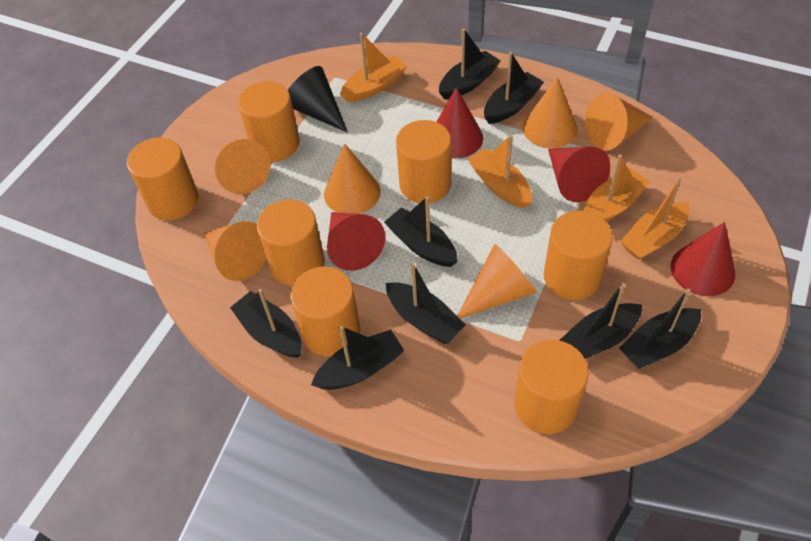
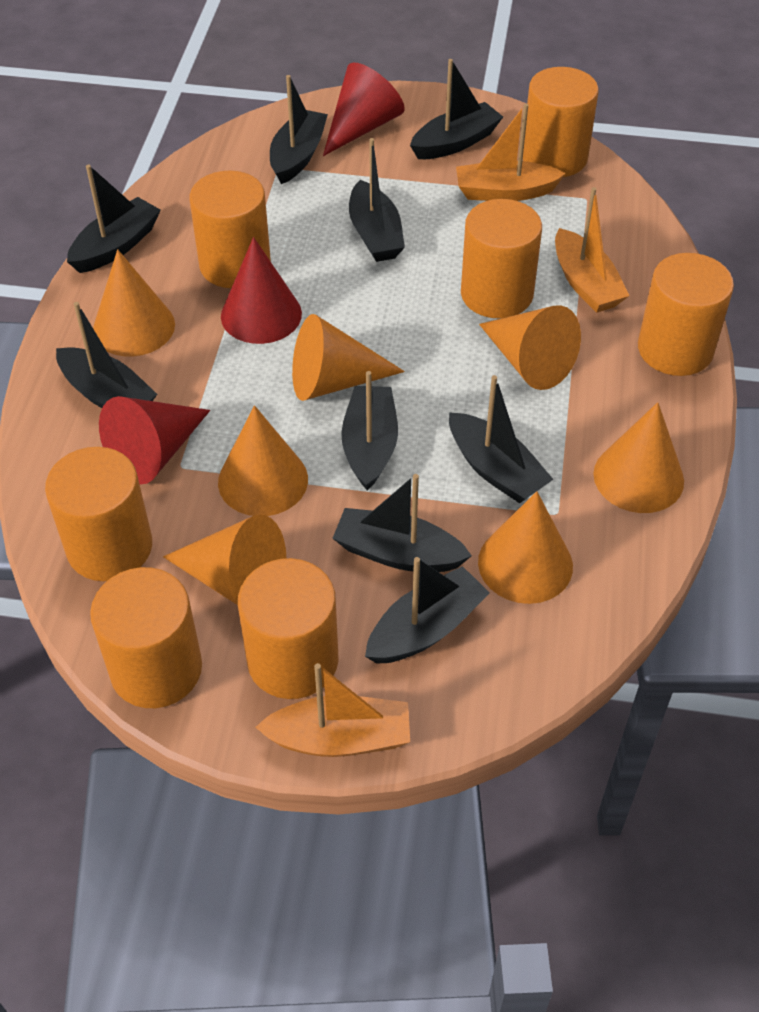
black boat: [230,289,302,358] [311,326,405,390] [384,196,458,267] [386,263,465,344] [439,28,501,100] [484,52,544,124] [559,283,642,359] [619,288,701,369] = 8 -> [56,302,157,408] [67,165,161,273] [270,75,328,184] [332,474,472,572] [341,371,398,491] [349,138,405,262] [365,557,490,664] [410,59,503,159] [449,375,554,503] = 9
black cone: [288,66,348,133] = 1 -> none = 0
orange boat: [340,33,407,102] [468,135,532,209] [583,154,650,222] [620,177,689,260] = 4 -> [255,663,410,757] [456,104,566,201] [555,187,629,313] = 3
orange cone: [204,221,266,281] [215,139,271,194] [324,143,381,214] [457,244,537,319] [523,77,577,148] [585,93,653,150] = 6 -> [93,249,175,357] [163,514,286,605] [218,405,308,516] [292,314,405,401] [478,491,573,604] [479,305,581,390] [593,402,684,513] = 7
red cone: [327,212,385,271] [437,87,483,158] [548,147,610,202] [671,222,735,296] = 4 -> [99,396,210,485] [221,237,302,344] [323,63,405,156] = 3

